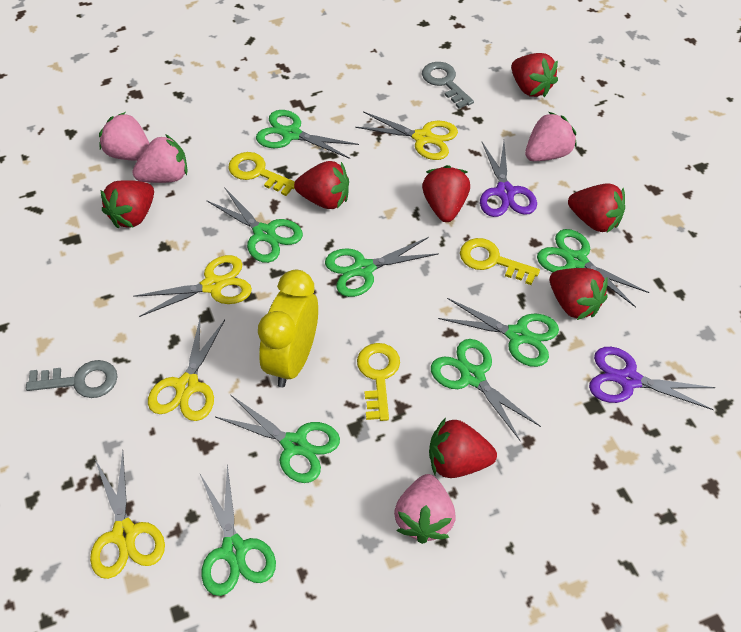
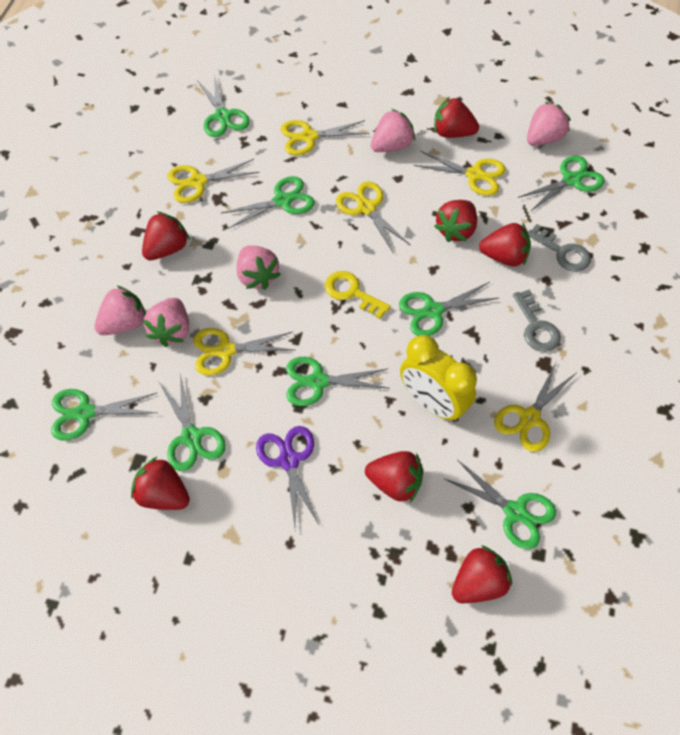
pink strawberry: [99,112,149,161] [132,134,187,183] [394,474,456,544] [525,112,577,161] = 4 -> [94,285,146,335] [143,298,189,347] [237,245,281,290] [371,109,415,152] [527,102,571,146] = 5
purple scissors: [480,142,537,217] [589,347,715,410] = 2 -> [256,426,320,528] = 1
yellow key: [228,152,295,196] [357,343,400,421] [460,238,540,285] = 3 -> [325,271,391,319] = 1
yellow scissors: [90,451,165,579] [133,255,252,317] [148,316,225,421] [355,111,458,160] = 4 -> [167,159,260,203] [193,328,295,376] [280,120,369,156] [336,181,411,252] [414,151,506,196] [494,363,576,452] = 6

